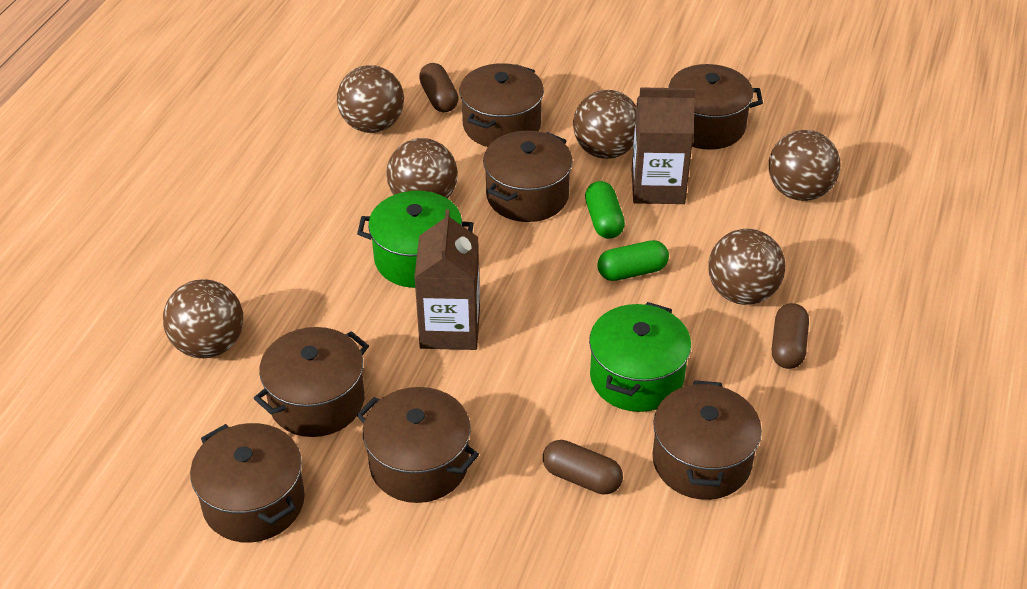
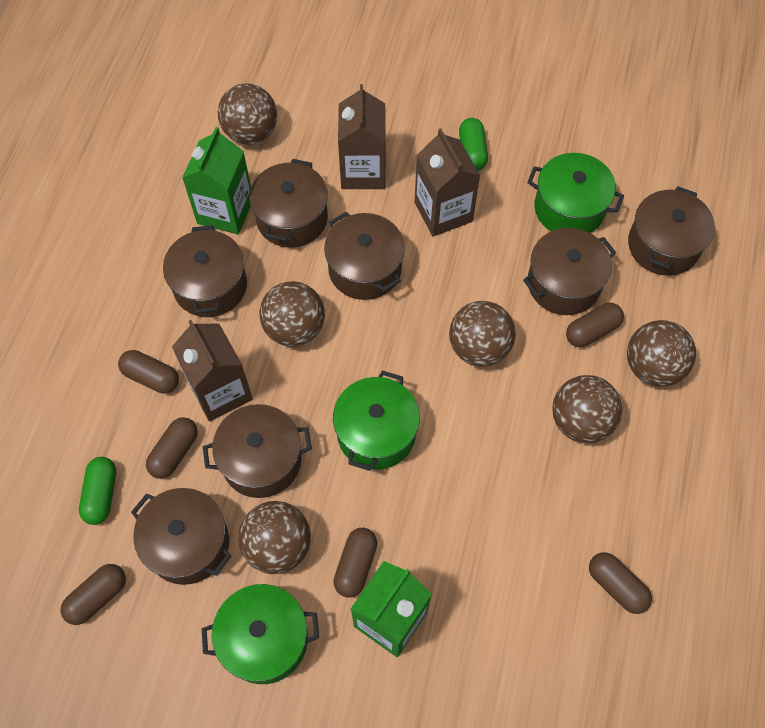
brown capsule: [419,63,459,112] [543,440,623,495] [772,303,809,369] = 3 -> [61,564,126,625] [118,350,179,394] [146,417,198,479] [333,528,377,598] [566,303,624,347] [589,552,652,614] = 6
brown carton: [414,209,480,350] [632,87,695,204] = 2 -> [172,320,253,422] [338,84,385,189] [414,128,480,237] = 3
green carton: none = 0 -> [182,127,251,234] [351,561,432,657] = 2
green pot: [357,191,474,288] [589,302,691,412] = 2 -> [202,584,319,684] [333,370,420,471] [527,153,624,233] = 3

